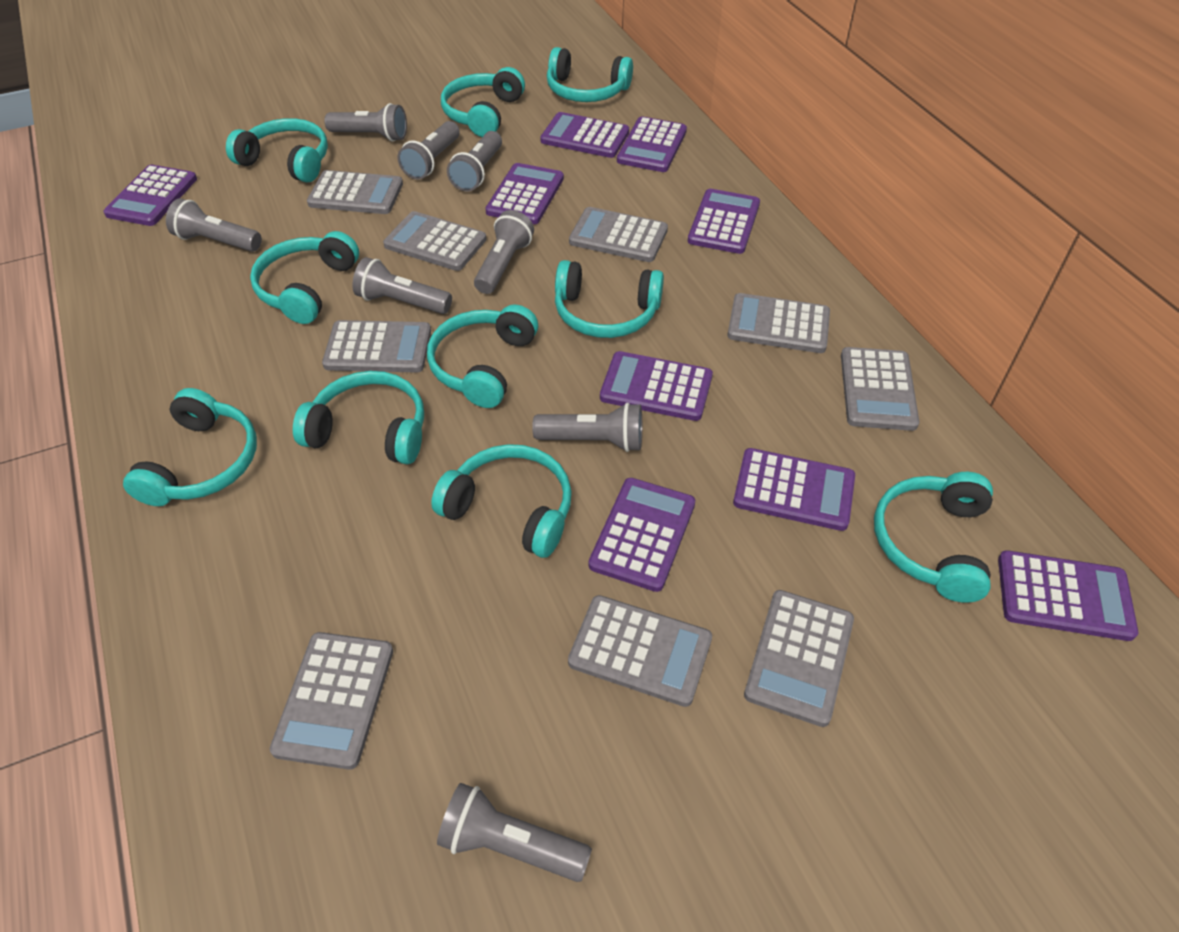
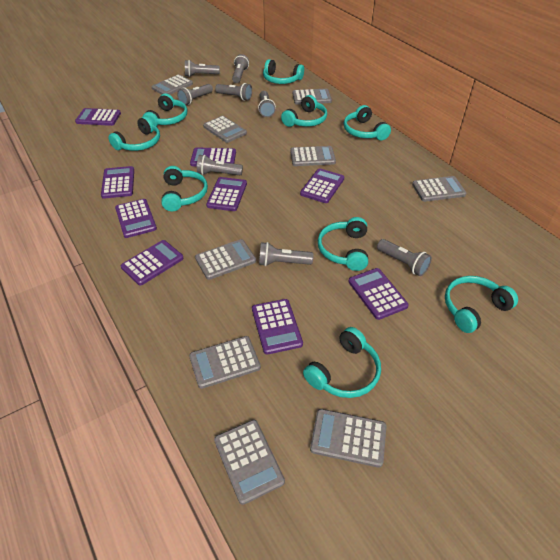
turquoise headphones: [123,388,257,506] [226,118,328,183] [250,231,359,324] [293,371,424,464] [427,304,538,408] [431,444,572,558] [441,67,525,137] [547,47,633,102] [555,260,664,338] [874,472,993,603] = 10 -> [108,116,160,151] [143,93,187,127] [161,166,208,211] [263,59,304,84] [281,95,327,127] [303,327,381,398] [318,217,368,271] [344,105,391,140] [445,276,518,333] = 9

